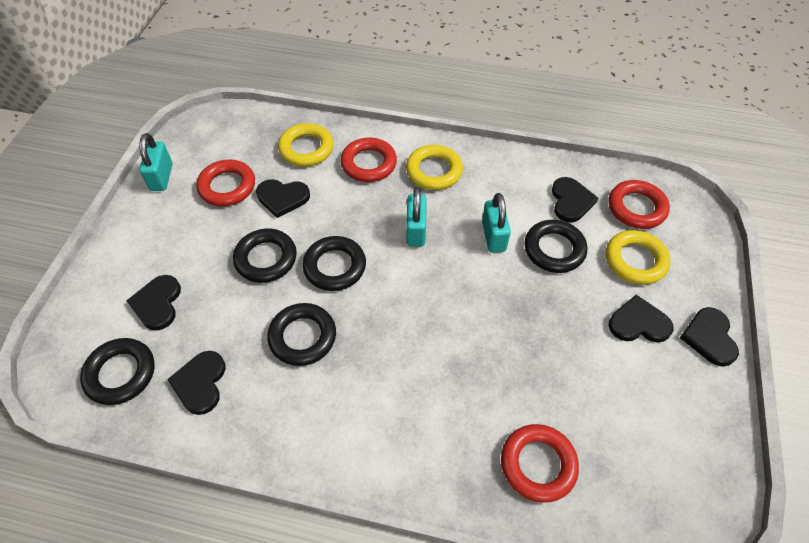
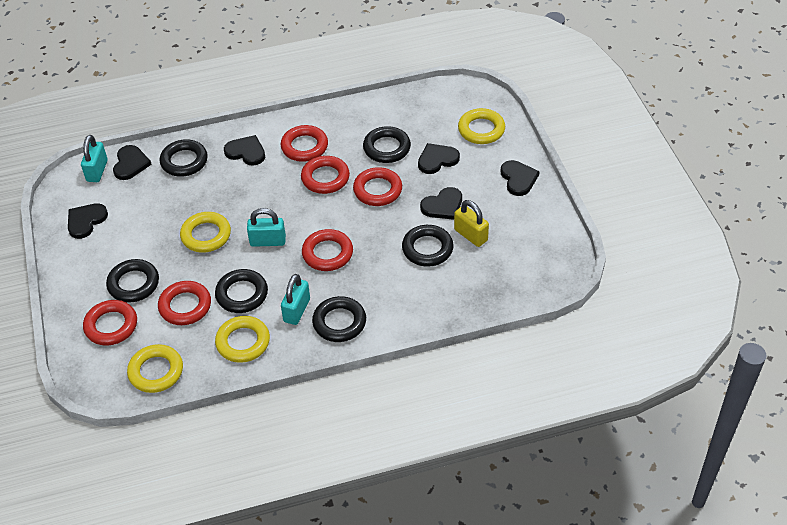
black ring: [80,338,155,405] [233,229,297,283] [267,303,336,366] [302,236,366,291] [524,220,587,273] = 5 -> [106,259,159,303] [160,140,208,177] [215,269,268,313] [312,296,366,342] [363,126,411,163] [402,225,453,267] = 6
red ring: [196,160,255,206] [340,138,397,182] [501,424,579,503] [609,180,670,229] = 4 -> [83,300,137,345] [158,281,211,325] [281,125,328,162] [301,156,350,194] [302,229,353,271] [353,167,402,206] = 6
yellow padlock: none = 0 -> [454,200,489,247] = 1
yellow ring: [278,123,334,167] [406,145,463,190] [606,230,671,285] = 3 -> [127,344,183,393] [180,212,231,253] [215,316,270,363] [458,108,505,144] = 4

